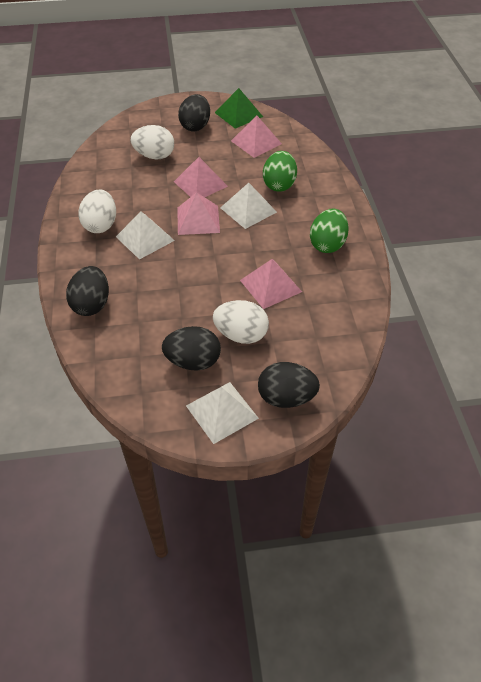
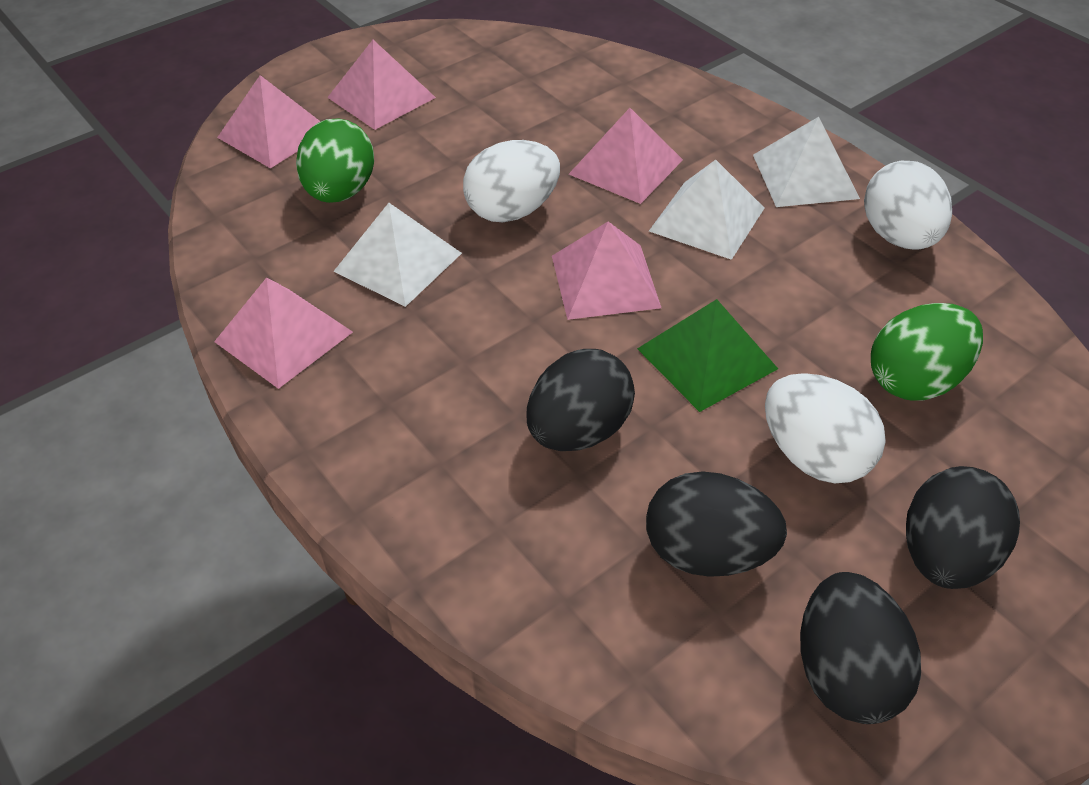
pink pyramid: [174,157,228,197] [177,192,220,235] [231,116,282,158] [240,259,302,309] = 4 -> [214,277,353,389] [217,75,321,169] [327,40,436,130] [552,222,661,320] [569,108,683,204] = 5

